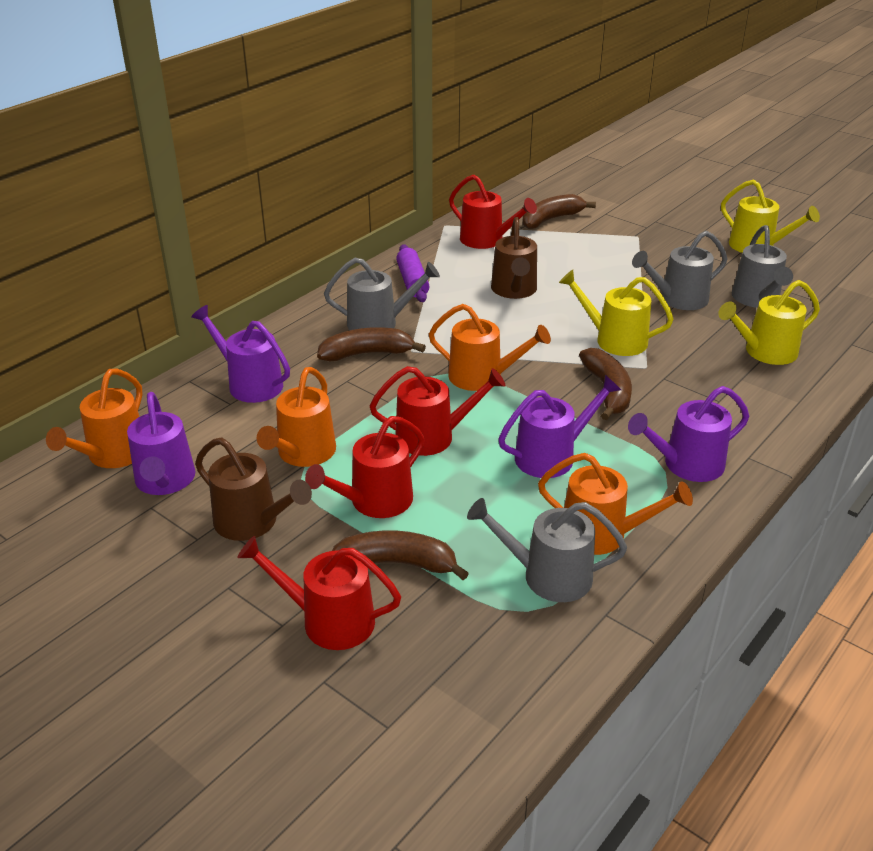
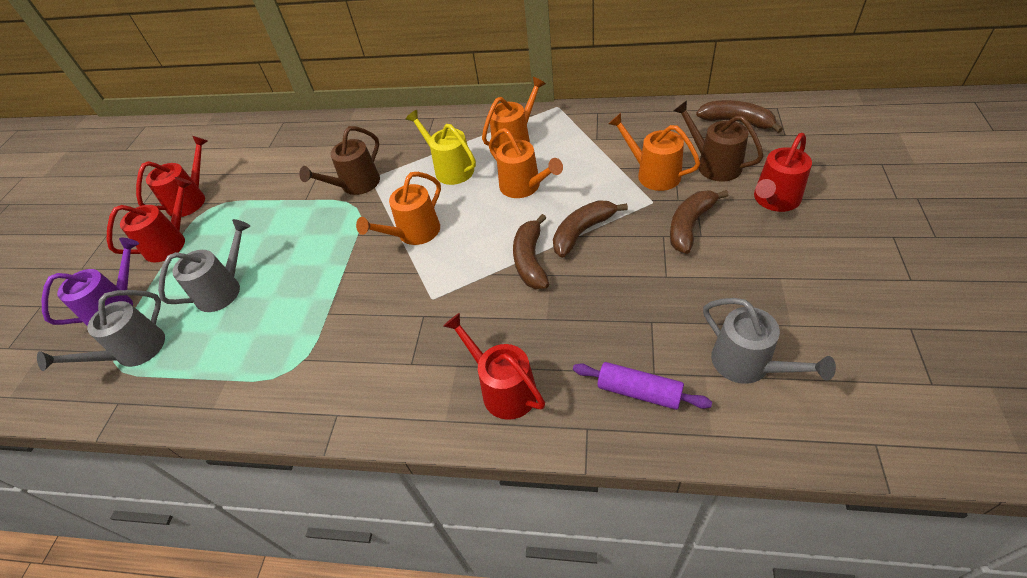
grey watering can: [324,258,440,330] [467,498,627,602] [632,231,727,310] [732,225,793,308] = 4 -> [37,290,165,371] [158,219,250,312] [703,298,836,384] = 3
purple watering can: [127,392,196,495] [191,305,290,403] [498,375,621,478] [628,386,749,482] = 4 -> [42,238,139,326] = 1
yellow watering can: [559,270,674,356] [718,280,820,365] [721,179,820,253] = 3 -> [406,110,476,185] = 1

